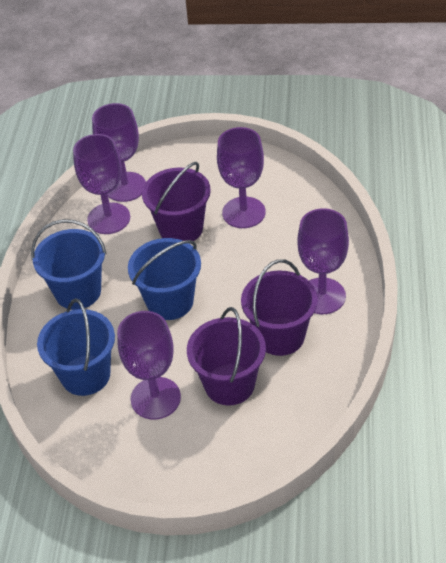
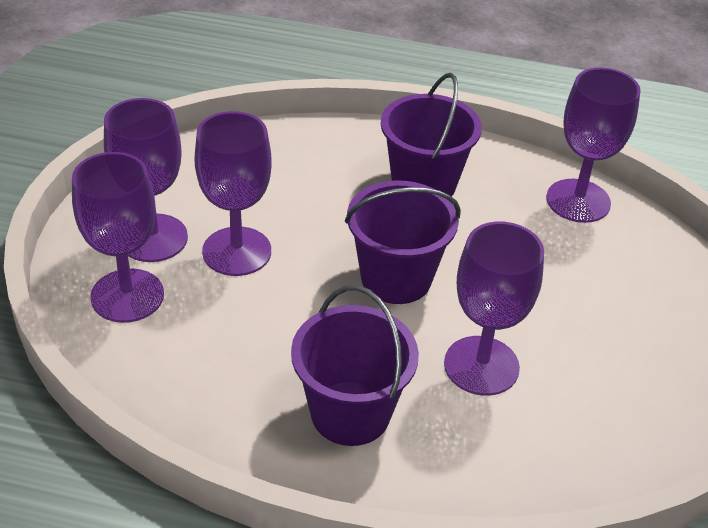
blue bucket: [31,219,106,310] [37,299,115,396] [128,238,201,320] = 3 -> none = 0

